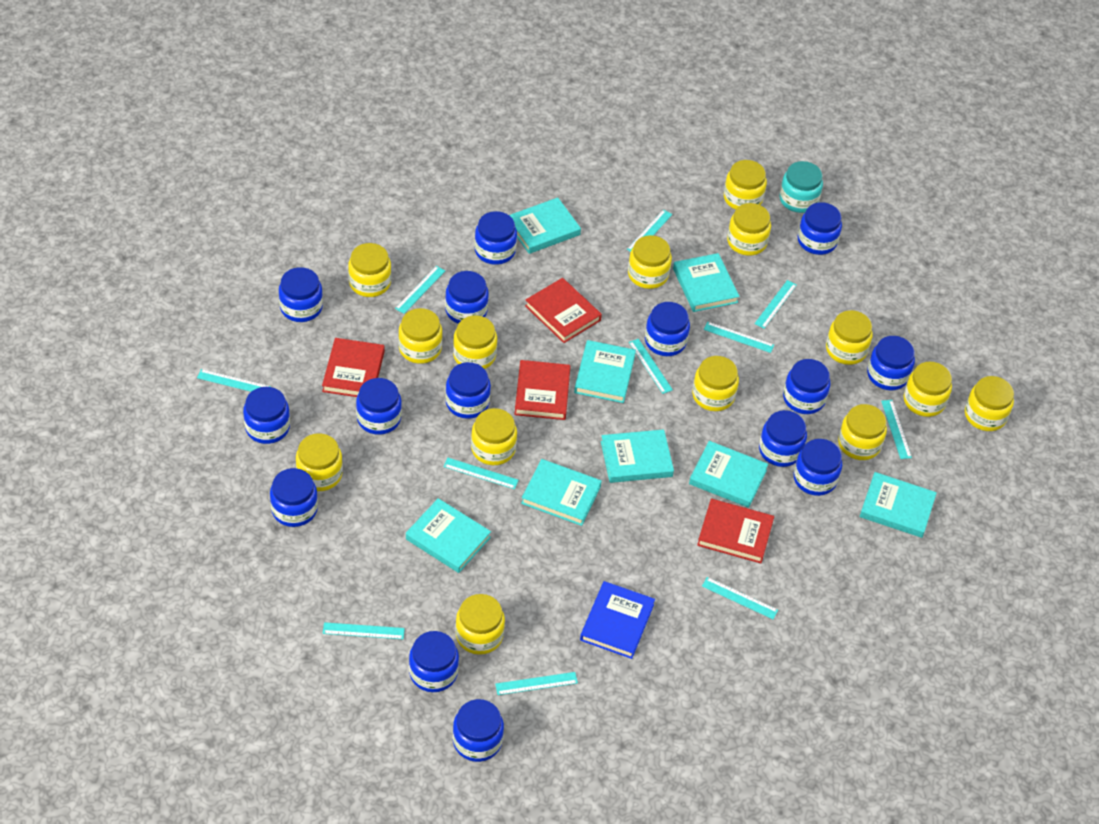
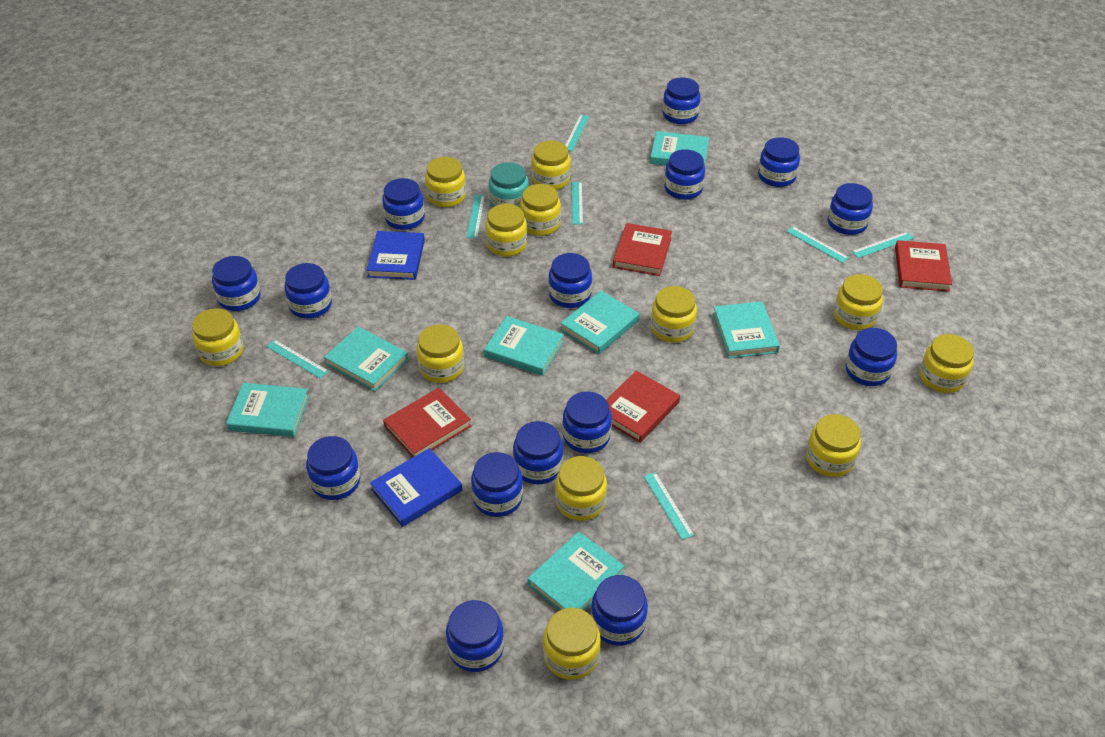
blue book: [580,581,655,659] = 1 -> [367,231,425,280] [370,448,462,527] = 2
turquoise book: [406,498,491,573] [509,198,581,254] [521,459,602,526] [574,340,636,403] [601,429,674,483] [673,253,740,312] [689,441,768,508] [860,472,937,538] = 8 -> [226,383,309,437] [324,327,408,391] [484,316,564,376] [528,532,624,611] [560,291,640,354] [650,131,709,166] [713,301,780,358] = 7
turquoise ruler: [197,369,271,392] [323,622,405,639] [395,266,445,314] [443,458,519,489] [495,672,578,695] [627,210,672,252] [629,339,673,394] [702,577,778,619] [704,322,774,353] [754,280,797,329] [881,400,912,459] = 11 -> [266,339,329,379] [467,195,485,239] [565,115,589,151] [572,182,583,224] [644,472,694,540] [786,226,849,263] [852,232,914,258] = 7
yellow jar: [296,433,343,491] [348,243,391,297] [398,308,443,364] [453,315,497,369] [455,594,505,655] [471,408,517,465] [628,235,672,289] [692,356,739,411] [724,160,767,210] [727,203,771,256] [826,310,873,365] [838,404,887,460] [904,362,952,417] [965,376,1014,431] = 14 -> [192,308,243,366] [417,324,464,383] [425,157,466,207] [485,204,527,256] [520,184,561,236] [531,141,571,190] [543,608,601,680] [555,456,607,521] [651,286,697,343] [806,414,861,477] [834,274,883,330] [920,334,974,393] = 12

